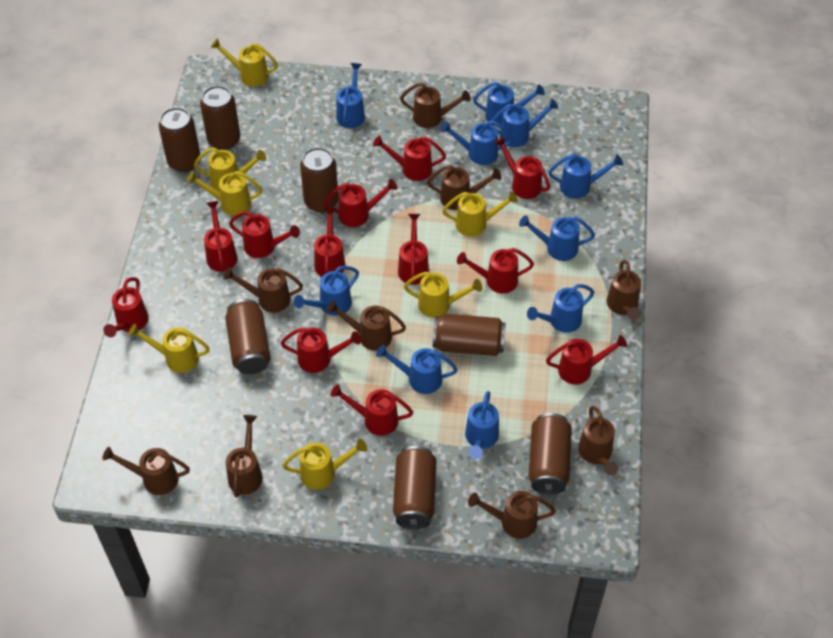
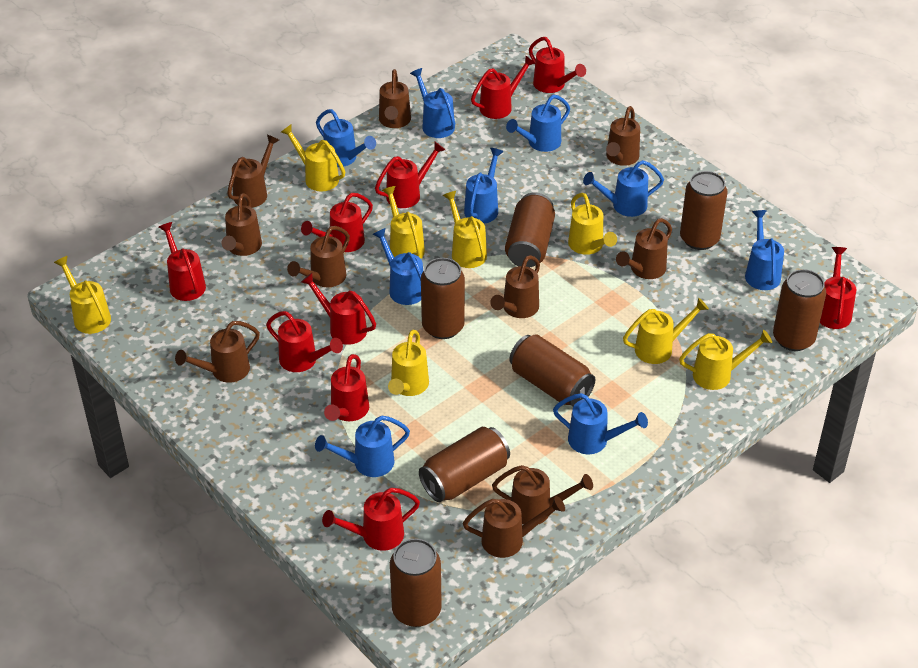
blue watering can: [294,266,359,316] [336,63,365,128] [376,345,458,394] [440,121,513,165] [465,391,499,459] [473,82,545,126] [491,99,559,147] [519,215,595,261] [527,284,594,333] [548,154,623,199] = 10 -> [315,416,410,477] [316,109,376,167] [372,228,423,305] [410,68,455,138] [464,148,504,223] [506,95,570,152] [553,393,648,454] [583,160,664,217] [745,210,784,290] = 9
brown watering can: [102,447,190,495] [223,267,303,313] [226,415,263,498] [327,300,406,351] [400,82,471,128] [427,165,502,210] [468,491,556,539] [578,406,619,475] [607,260,641,320] = 9 -> [175,321,260,383] [221,193,262,256] [227,135,279,208] [287,226,350,287] [379,69,411,128] [463,496,565,558] [490,255,540,318] [492,465,593,524] [606,106,640,166] [616,218,672,279] = 10
red watering can: [103,277,149,337] [204,201,238,272] [229,211,300,258] [281,327,361,373] [314,208,345,277] [323,179,398,227] [331,384,413,436] [373,136,446,181] [398,214,429,285] [457,248,534,293] [494,137,550,199] [546,335,627,385] = 12 -> [159,222,206,301] [266,311,343,372] [301,193,373,252] [301,273,376,345] [322,488,420,551] [324,354,369,421] [375,142,445,208] [471,55,536,119] [529,37,586,93] [820,247,857,329] = 10
yellow watering can: [128,324,210,373] [187,171,262,216] [194,148,266,192] [211,38,278,87] [282,439,367,490] [404,272,482,318] [442,191,518,237] = 7 -> [54,256,111,334] [281,125,345,191] [382,186,425,259] [388,330,429,396] [443,191,487,268] [568,193,617,255] [623,298,709,364] [679,330,772,390] = 8

